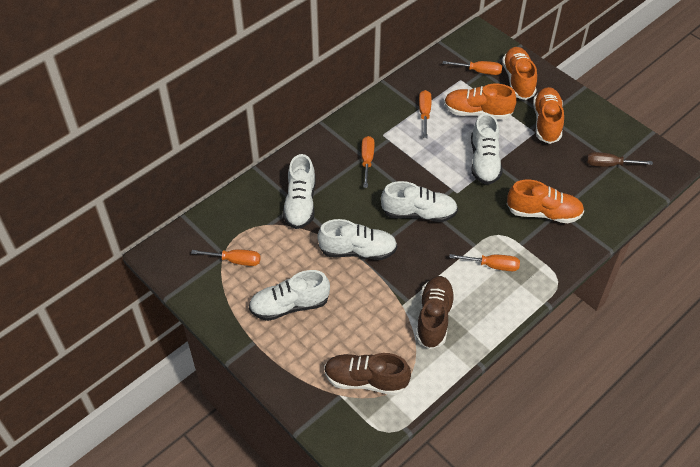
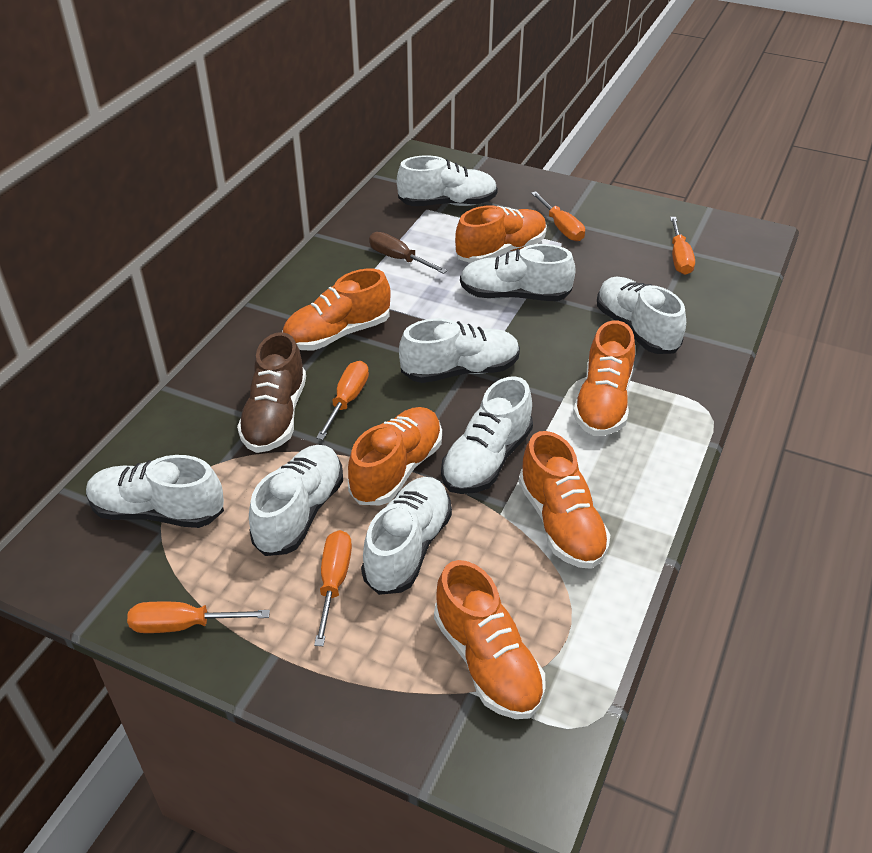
brown shoe: [324,353,411,395] [416,276,455,349] = 2 -> [237,332,306,453] = 1
orange shoe: [444,83,517,119] [502,47,537,100] [507,180,584,223] [533,87,564,144] = 4 -> [282,269,391,350] [348,407,442,505] [434,560,545,719] [455,206,547,263] [519,431,610,569] [573,320,635,436] = 6
white shoe: [249,270,330,321] [282,154,316,229] [317,219,397,260] [381,181,458,222] [471,113,503,185] = 5 -> [86,455,224,528] [249,445,343,556] [361,477,452,595] [397,155,498,206] [399,318,520,383] [441,376,533,494] [460,244,576,301] [597,277,686,354] = 8

